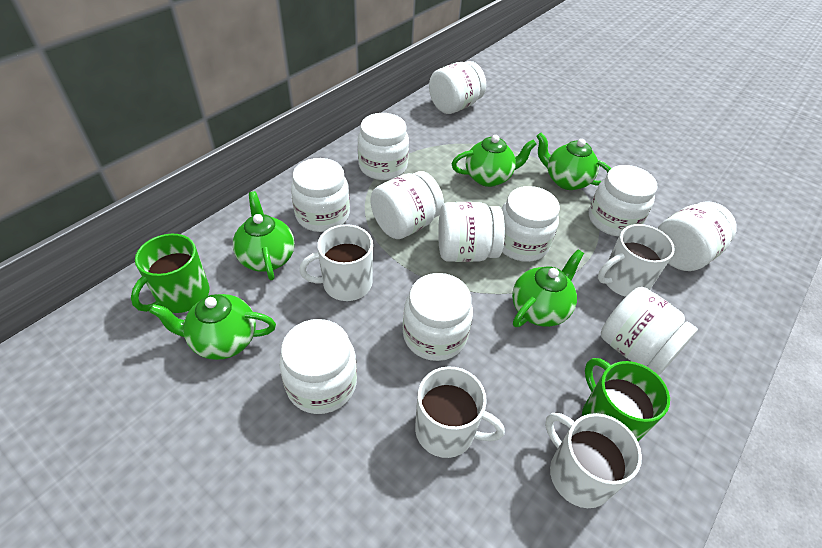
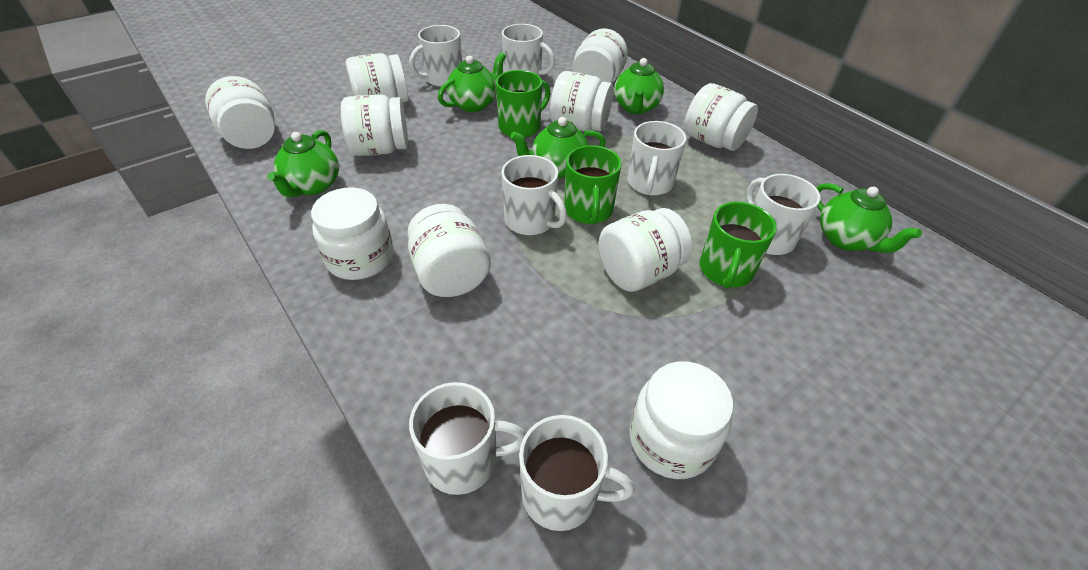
green mug: [131,234,210,313] [582,358,670,441] = 2 -> [496,70,551,138] [564,145,622,224] [700,202,777,289] = 3
white jar: [279,319,357,414] [291,158,350,232] [358,113,409,180] [371,171,444,239] [403,273,473,361] [429,61,486,114] [438,202,505,262] [501,186,560,262] [589,165,657,237] [601,287,698,375] [658,201,737,271] = 11 -> [205,76,275,149] [311,188,394,280] [341,95,408,156] [346,53,408,102] [407,204,491,297] [550,71,613,131] [572,28,628,83] [598,208,692,292] [629,361,733,479] [684,83,758,151] = 10
white mug: [299,224,373,301] [415,366,505,458] [545,413,642,508] [598,224,675,297] = 4 -> [409,25,462,87] [409,382,526,495] [502,24,555,77] [502,155,567,235] [519,415,635,531] [627,121,686,196] [746,174,821,255] = 7

